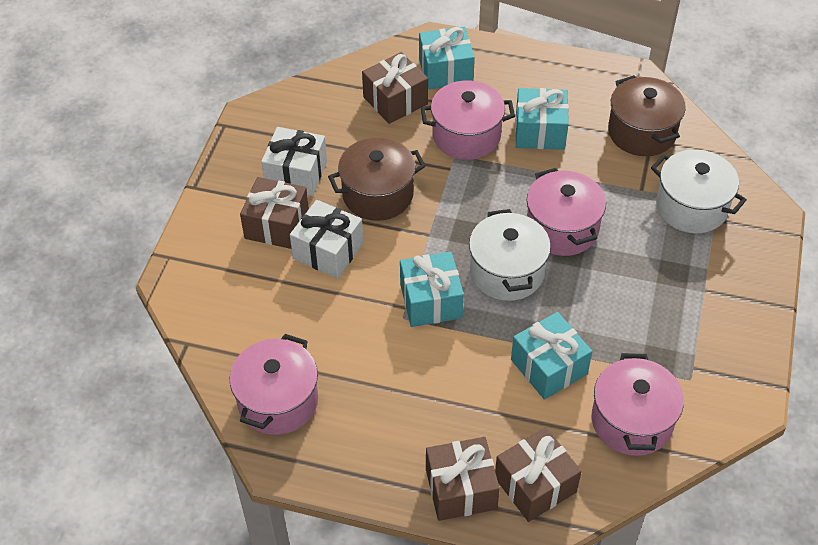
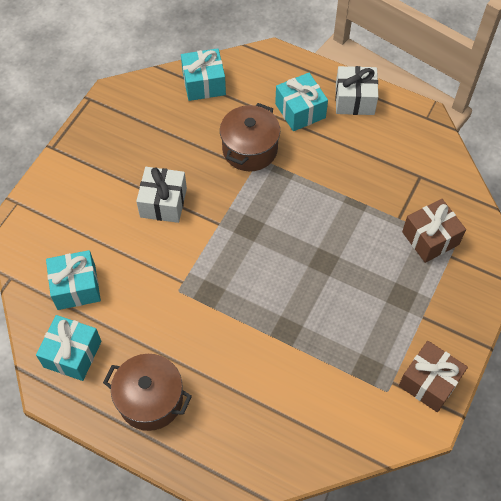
brown gift: [240,177,309,249] [362,52,428,124] [426,437,500,521] [495,427,582,522] = 4 -> [398,341,468,412] [402,199,466,263] = 2
pink pot: [230,334,318,435] [421,80,515,160] [526,168,606,256] [591,353,684,456] = 4 -> none = 0
white pot: [469,209,551,301] [651,150,747,233] = 2 -> none = 0

